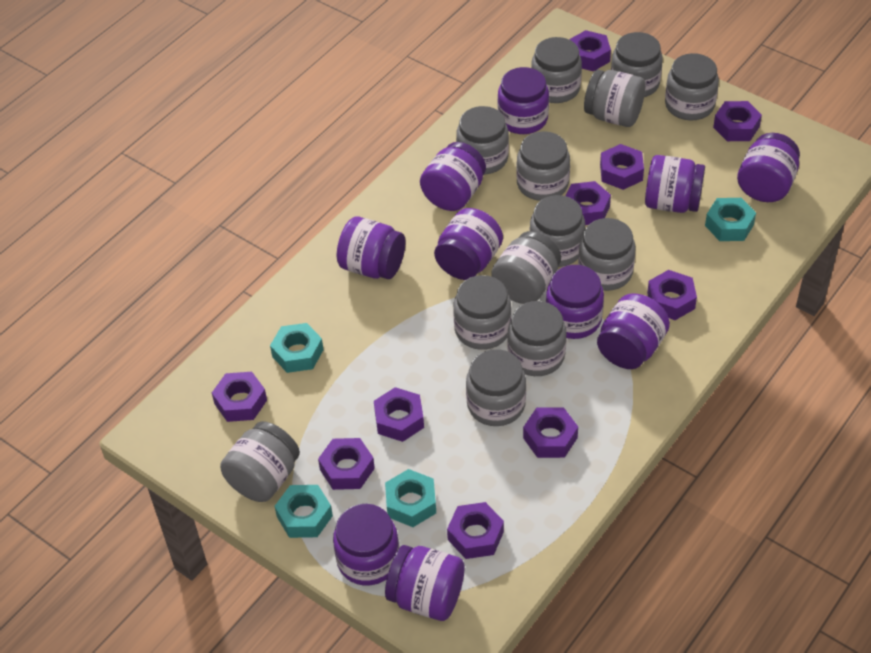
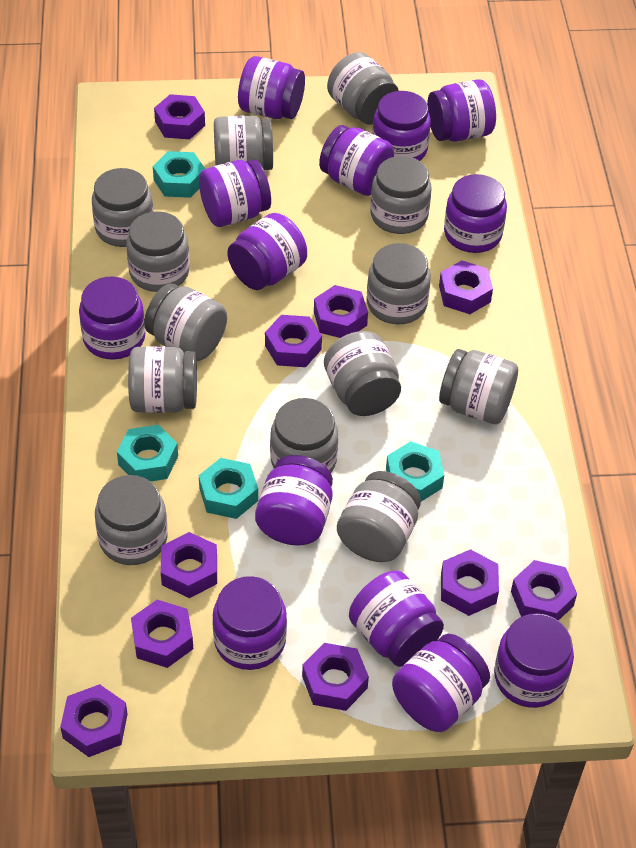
purple jar: [333,504,399,585] [337,216,406,279] [385,545,465,621] [420,142,486,211] [434,208,503,280] [498,67,549,134] [546,265,604,339] [597,293,670,369] [645,155,705,213] [737,133,800,202] = 10 -> [79,276,146,359] [199,159,271,227] [212,576,287,670] [227,213,307,290] [238,56,305,119] [255,455,333,546] [319,125,394,196] [349,571,444,667] [372,91,431,161] [392,634,490,732] [427,79,496,142] [444,174,507,253] [494,613,574,708] = 13

